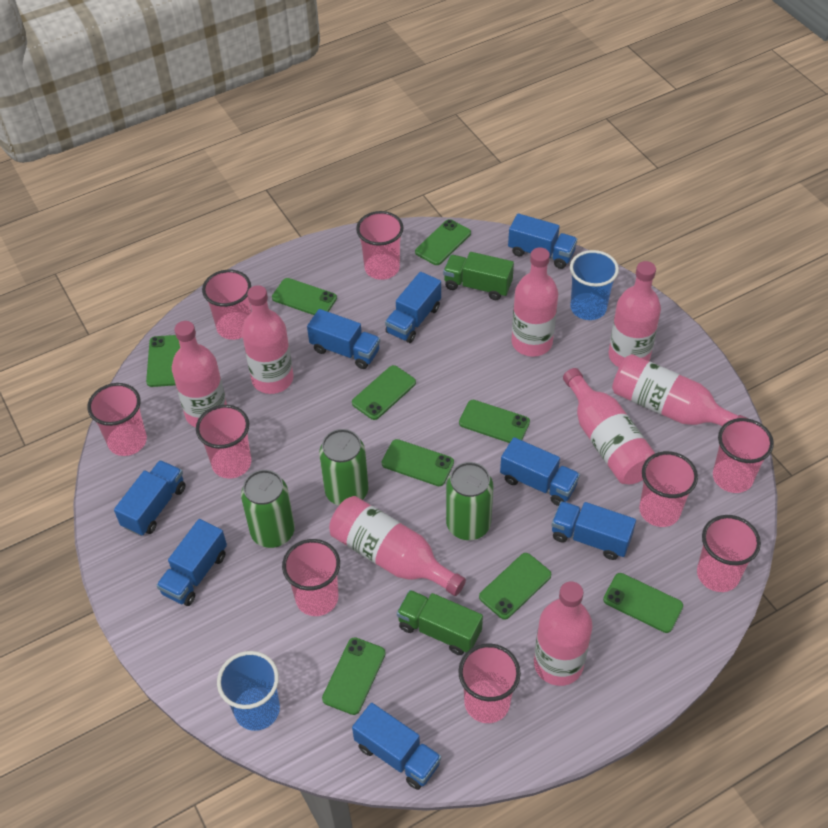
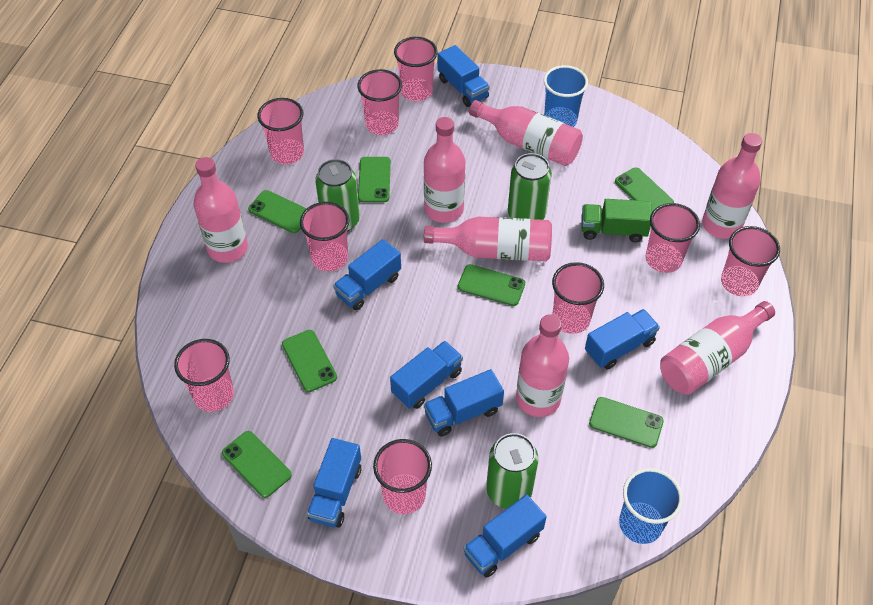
blue truck: [114,460,186,536] [156,519,227,606] [307,309,380,369] [352,703,441,790] [385,272,441,343] [500,437,580,506] [508,213,577,269] [551,501,636,560] = 8 -> [307,438,361,528] [333,239,401,311] [390,341,463,409] [424,369,504,437] [438,45,490,107] [463,494,547,578] [585,309,660,369] = 7
green phone: [146,335,180,387] [272,278,337,315] [322,637,386,715] [352,365,416,420] [382,439,454,486] [415,219,471,265] [459,400,530,443] [479,553,551,620] [603,573,683,633] = 9 -> [222,431,292,498] [248,190,307,233] [282,330,337,392] [358,157,391,202] [458,264,525,306] [589,397,664,448] [615,168,674,212] = 7
green truck: [397,590,483,655] [443,252,514,300] = 2 -> [582,199,652,242] = 1
pink bottle: [172,321,227,428] [242,285,293,394] [329,496,466,596] [511,247,558,357] [534,581,592,686] [563,368,655,484] [609,261,661,367] [612,354,748,426] = 8 -> [193,157,248,263] [424,117,465,223] [424,217,552,261] [469,100,583,166] [516,314,569,417] [660,301,775,395] [702,133,762,239] = 7

